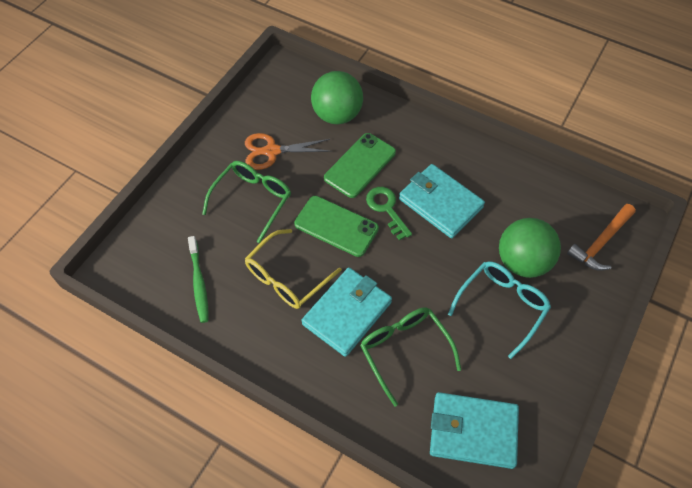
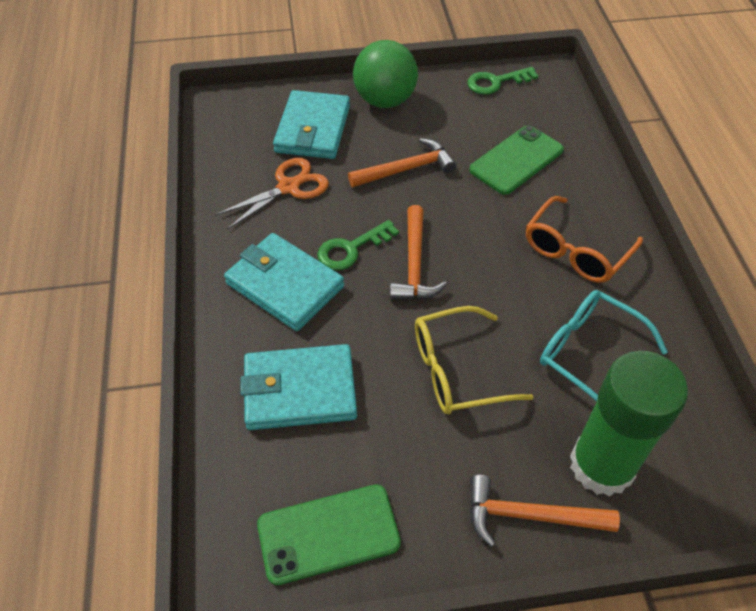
green ball: [311,71,363,124] [499,218,561,278] = 2 -> [353,40,418,108] = 1
green glasses: [202,161,291,243] [360,307,461,406] = 2 -> none = 0
green glue stick: none = 0 -> [570,351,688,496] = 1
green key: [366,187,412,240] = 1 -> [317,220,399,270] [467,67,538,95] = 2
green toothbrush: [188,236,209,323] = 1 -> none = 0
orange glasses: none = 0 -> [526,196,643,283] = 1
orange hammer: [567,204,636,271] = 1 -> [348,138,456,187] [390,205,447,300] [469,475,620,547] = 3

